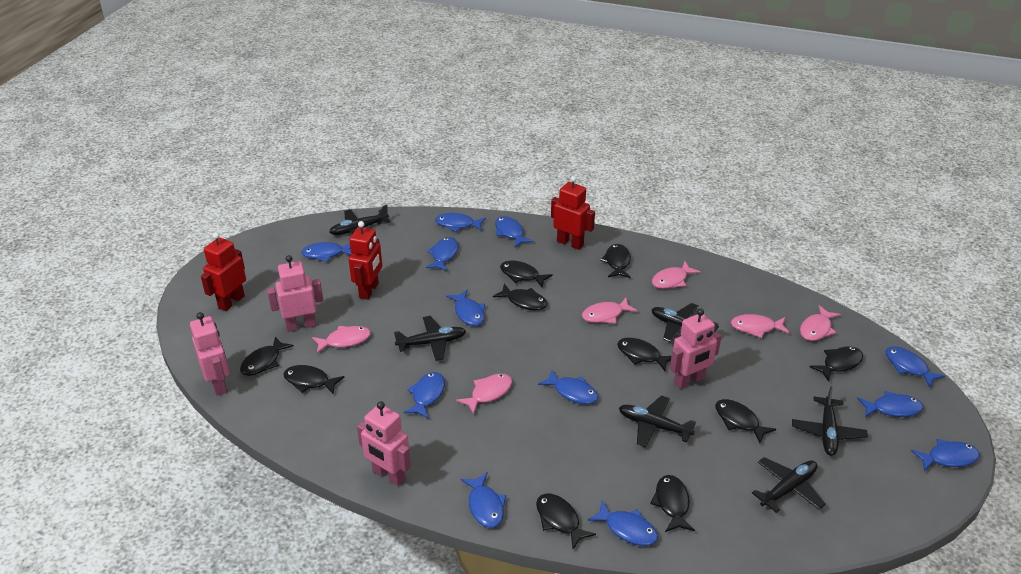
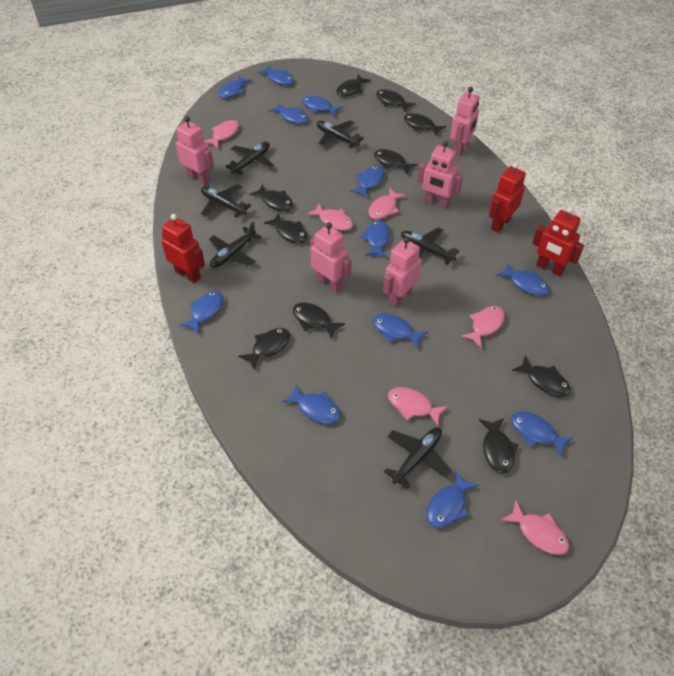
pink robot: [190,312,229,396] [267,255,323,332] [357,401,411,486] [670,309,721,389] = 4 -> [176,116,214,185] [310,222,352,292] [383,237,422,307] [417,141,463,209] [450,87,480,156] = 5

